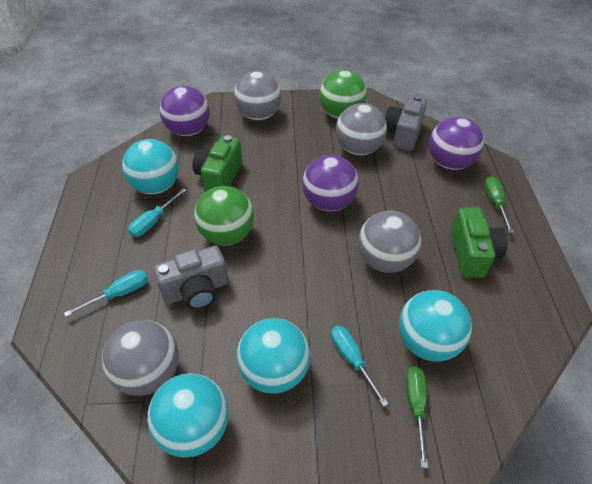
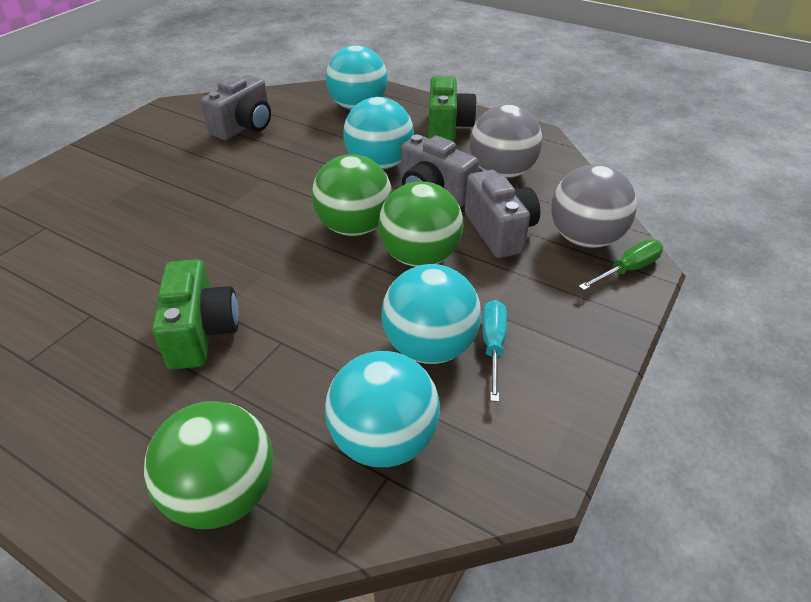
green ball: [194,186,254,246] [319,70,367,119] = 2 -> [144,401,274,529] [312,154,392,236] [378,181,463,267] = 3
green screwdriver: [406,367,428,468] [484,176,514,233] = 2 -> [579,239,663,290] = 1
grey ball: [102,320,179,396] [234,71,282,120] [336,103,387,155] [358,211,421,273] = 4 -> [470,104,543,178] [551,165,637,248] = 2
grey camera: [153,245,228,310] [385,95,427,151] = 2 -> [201,75,271,140] [401,135,479,207] [465,170,540,258] = 3
purple ball: [159,86,210,136] [302,155,359,211] [429,117,484,170] = 3 -> none = 0
turquoise screwdriver: [64,270,148,317] [128,188,186,237] [331,326,389,407] = 3 -> [482,300,507,402] = 1

